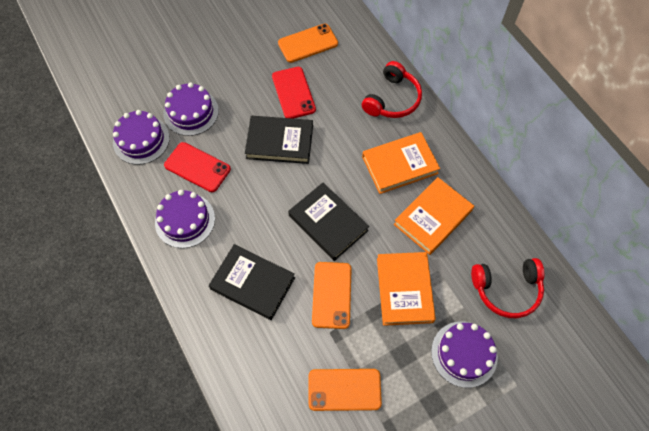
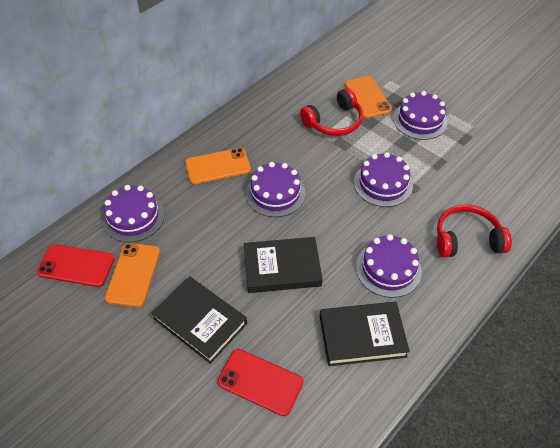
orange book: [362,132,440,194] [377,252,436,326] [394,177,474,255] = 3 -> none = 0
purple cake: [113,110,170,165] [155,190,215,248] [164,82,219,136] [431,322,498,388] = 4 -> [102,185,165,242] [246,162,305,217] [354,152,413,207] [356,234,422,298] [393,91,448,140] = 5

